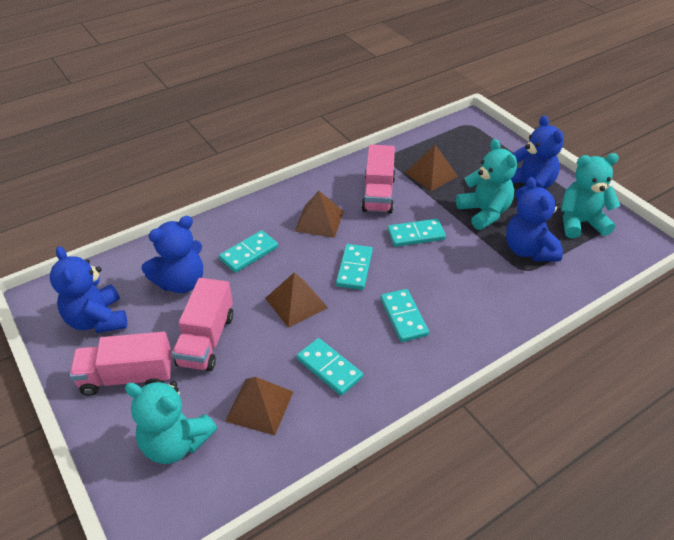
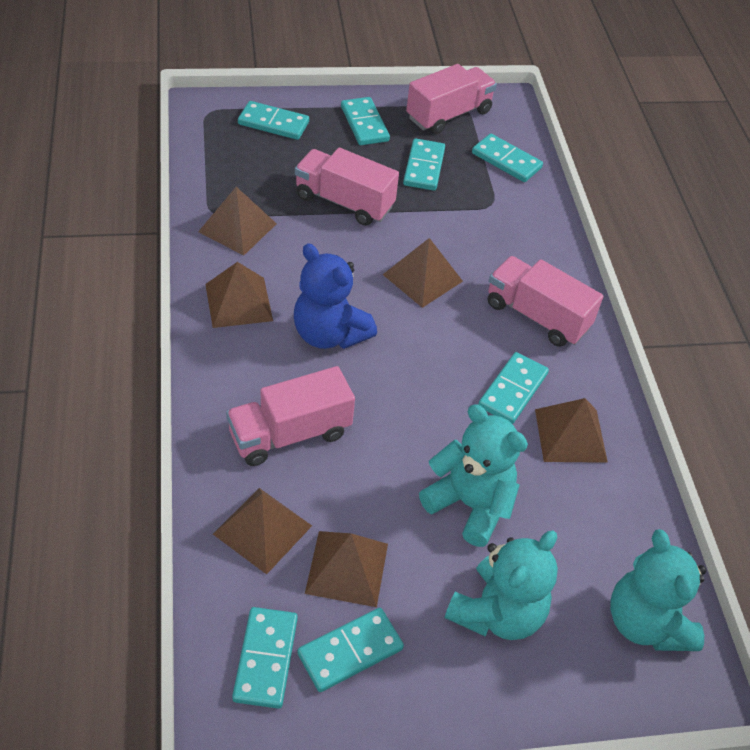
blue teddy bear: [50,246,127,333] [141,216,203,293] [506,177,563,261] [511,116,564,199] = 4 -> [294,243,377,349] = 1
brown pyramid: [225,377,293,436] [265,272,328,328] [294,191,344,238] [405,145,458,191] = 4 -> [198,187,277,256] [205,262,273,328] [213,488,312,574] [305,531,388,607] [383,238,463,308] [535,398,608,463] = 6
pink truck: [70,332,172,396] [172,278,233,371] [361,145,395,214] = 3 -> [226,366,355,466] [295,148,399,226] [406,64,497,134] [488,256,603,347] = 4
turquoise domino: [219,230,278,273] [297,338,363,396] [336,244,373,290] [380,289,429,342] [388,219,446,247] = 5 -> [232,607,298,709] [238,101,309,140] [297,608,404,692] [341,97,390,145] [403,138,445,191] [472,134,543,182] [478,352,549,424] = 7

